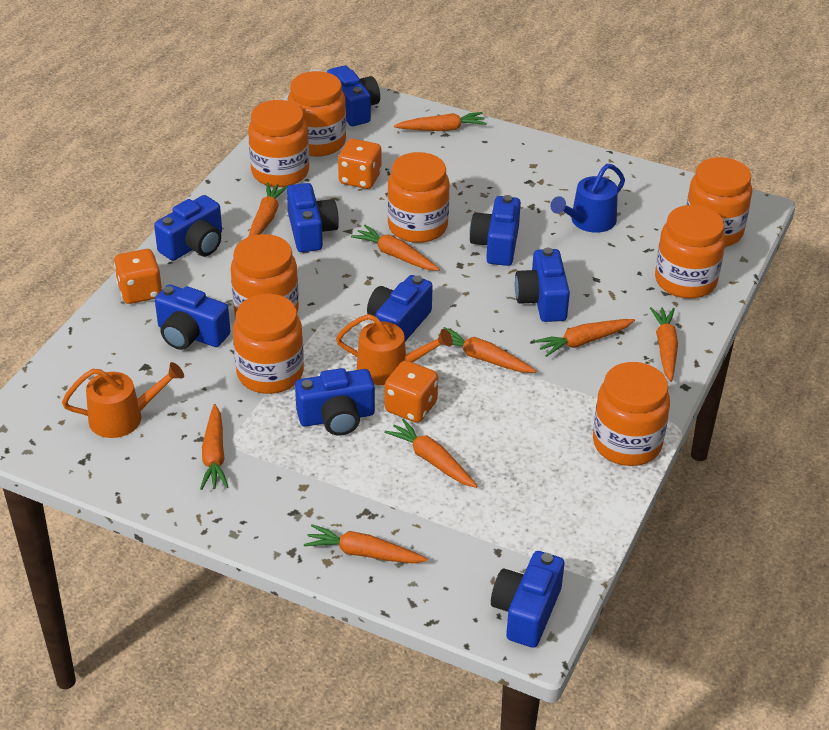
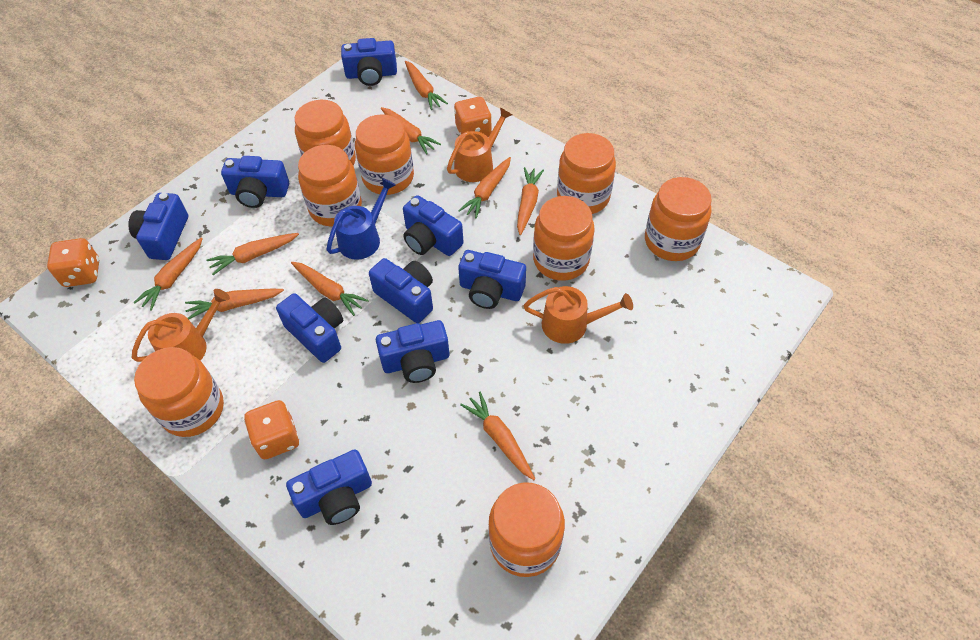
orange watering can: [62,362,184,438] [336,314,453,385] = 2 -> [132,289,230,362] [447,107,512,182] [524,286,633,344] = 3

